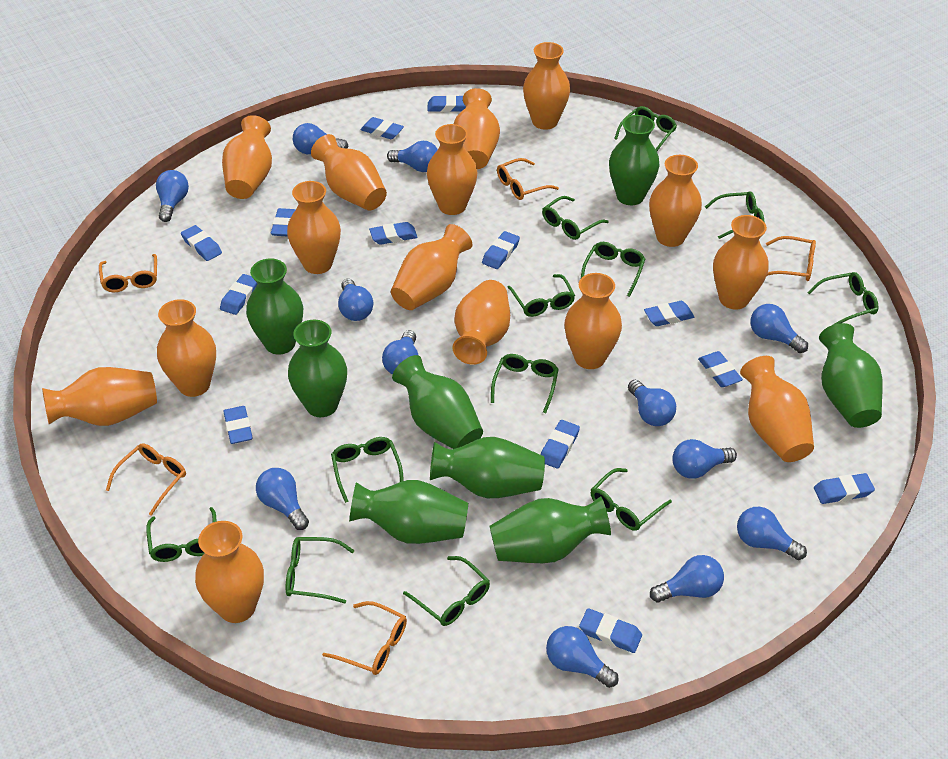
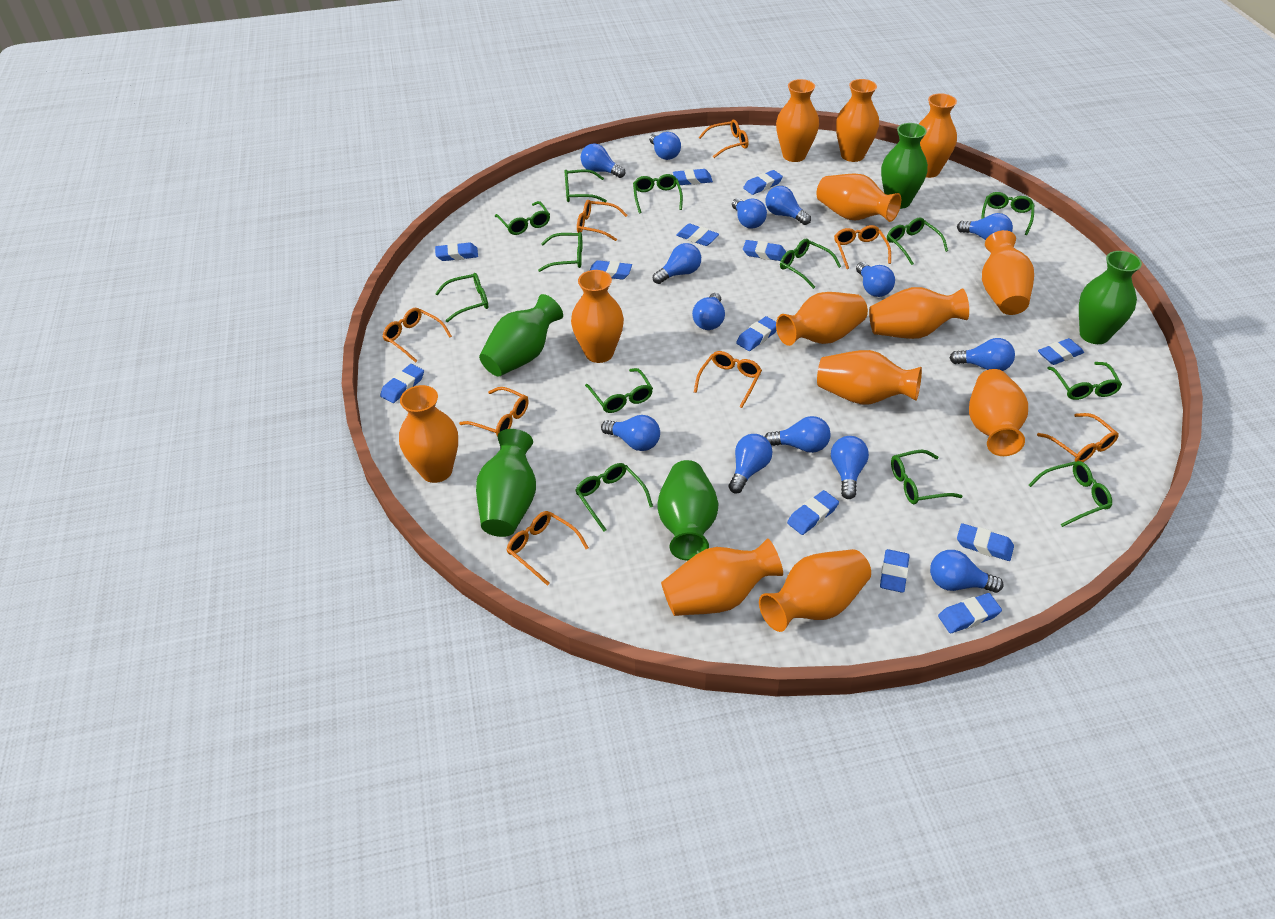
blue light bulb: [156,170,189,222] [256,468,309,530] [293,123,349,154] [338,279,373,321] [382,330,418,375] [387,141,438,172] [546,626,619,688] [628,380,676,426] [650,555,724,602] [672,439,737,479] [737,507,807,560] [750,304,808,353] = 12 -> [581,144,625,178] [601,415,660,451] [649,132,681,160] [653,243,701,284] [692,293,725,330] [729,434,773,494] [732,198,767,229] [765,416,830,453] [766,186,811,225] [831,436,869,499] [856,262,895,297] [930,550,1004,593] [949,338,1015,371] [957,213,1013,240] = 14
green glasses: [146,507,217,562] [286,537,355,604] [331,437,404,503] [403,556,490,626] [491,354,559,413] [507,274,575,317] [542,196,609,240] [581,242,645,297] [591,468,672,531] [614,106,677,151] [705,191,764,239] [807,272,879,326] = 12 -> [435,273,488,322] [495,201,550,235] [538,232,582,272] [564,169,607,202] [575,463,653,532] [585,368,653,413] [633,174,683,214] [780,239,841,289] [887,217,948,265] [891,450,962,504] [981,192,1034,235] [1029,461,1112,527] [1048,362,1122,400] = 13
green vase: [246,259,303,354] [288,319,347,417] [349,480,468,544] [392,355,483,449] [430,437,545,498] [490,496,611,563] [609,115,659,205] [819,323,883,428] = 8 -> [476,429,536,537] [479,294,563,377] [657,460,718,561] [881,123,928,209] [1079,251,1142,344] = 5
orange glasses: [99,254,157,292] [106,443,186,516] [322,601,407,675] [497,158,559,200] [766,236,816,281] = 5 -> [382,308,452,363] [459,387,529,436] [506,511,589,586] [577,200,628,241] [694,351,762,408] [699,120,749,158] [834,225,891,269] [1037,413,1119,462] = 8
orange vase: [42,367,157,426] [157,299,216,397] [195,521,264,623] [222,115,272,199] [287,181,341,274] [311,134,387,211] [391,224,473,310] [427,124,478,215] [453,280,510,365] [454,88,500,169] [523,42,570,130] [564,273,622,369] [649,155,702,247] [713,215,769,309] [740,356,814,462] = 15 -> [399,385,458,483] [571,270,624,363] [661,539,783,616] [759,549,871,632] [776,79,819,162] [776,292,868,346] [816,174,901,222] [817,350,922,405] [836,79,879,162] [869,287,969,339] [919,93,957,178] [969,369,1028,456] [982,230,1034,315] = 13

